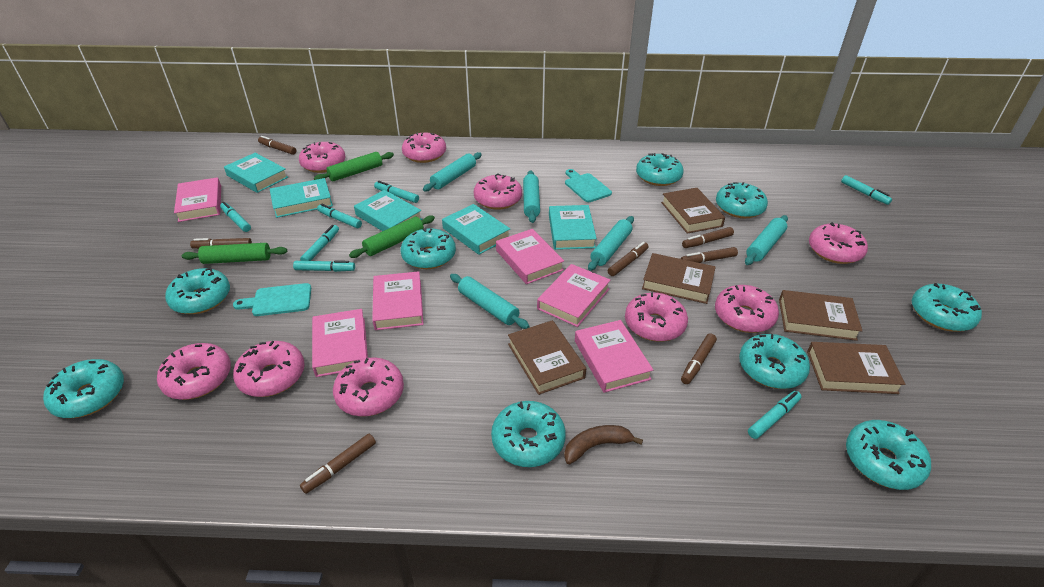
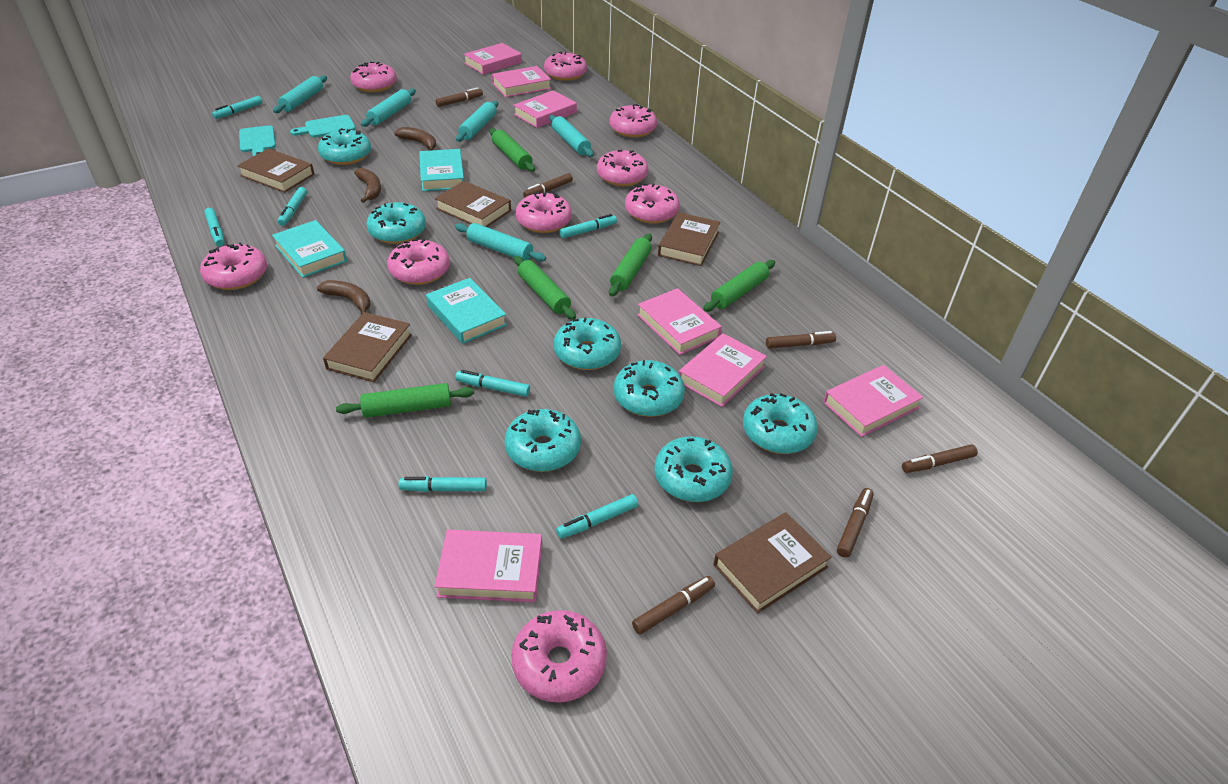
brown banana: [564,425,643,464] = 1 -> [317,280,371,315] [354,168,381,203] [394,127,436,151] = 3
brown marker: [190,238,252,249] [258,136,296,155] [300,434,376,494] [608,242,649,276] [681,247,738,263] [681,334,717,384] [682,227,734,248] = 7 -> [436,87,483,107] [523,173,573,198] [632,576,715,634] [766,331,836,349] [837,488,874,558] [902,444,978,473] = 6
green rolling pin: [182,243,287,264] [314,152,394,181] [349,215,435,258] = 3 -> [336,383,474,418] [490,128,535,172] [514,256,576,319] [609,233,652,296] [703,260,775,312] = 5
pink book: [174,177,221,222] [312,309,368,377] [372,271,424,330] [496,229,564,284] [537,264,611,327] [575,320,653,393] = 6 -> [434,530,542,602] [463,43,522,75] [492,66,551,97] [513,90,577,128] [637,288,722,355] [679,333,767,407] [823,365,923,437] = 7
turquoise book: [224,153,288,193] [270,178,333,218] [354,190,422,231] [442,204,510,255] [549,205,597,250] = 5 -> [272,220,347,278] [419,149,464,191] [426,278,507,344] = 3
turquoise donut: [43,359,124,418] [165,268,230,314] [400,227,456,269] [491,401,566,467] [636,153,684,186] [716,182,768,218] [739,334,810,389] [846,420,931,490] [912,283,982,332] = 9 -> [318,128,371,165] [366,202,426,244] [505,409,581,472] [554,317,621,370] [614,360,685,417] [655,436,733,502] [743,393,818,454] = 7

